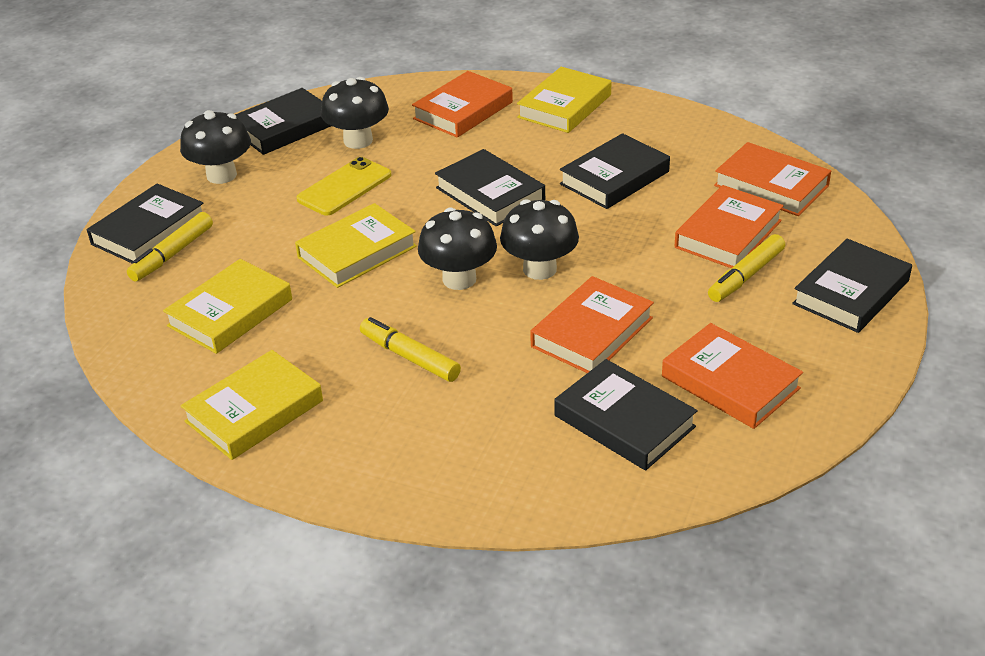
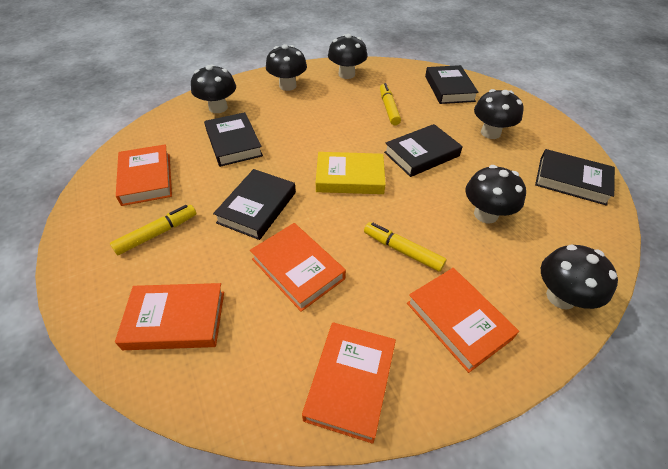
black book: [87,184,203,264] [235,88,331,155] [435,149,545,226] [554,359,697,471] [560,133,670,209] [792,239,912,333] = 6 -> [204,112,263,167] [213,169,296,240] [384,124,463,177] [425,65,479,104] [535,149,615,206] = 5
black mushroom: [180,110,251,184] [321,77,389,149] [418,207,497,290] [500,199,579,280] = 4 -> [191,64,236,113] [266,44,307,91] [328,34,367,79] [465,165,526,223] [474,89,524,139] [541,245,618,309] = 6
yellow book: [163,259,292,354] [181,350,323,460] [295,203,417,288] [517,67,611,133] = 4 -> [316,152,386,194] = 1
yellow phone: [297,157,391,216] = 1 -> none = 0

